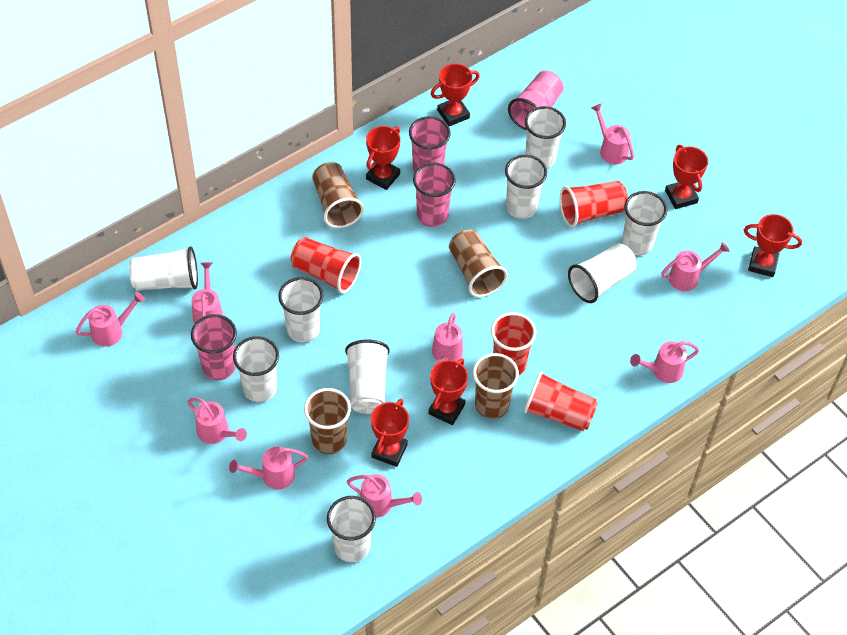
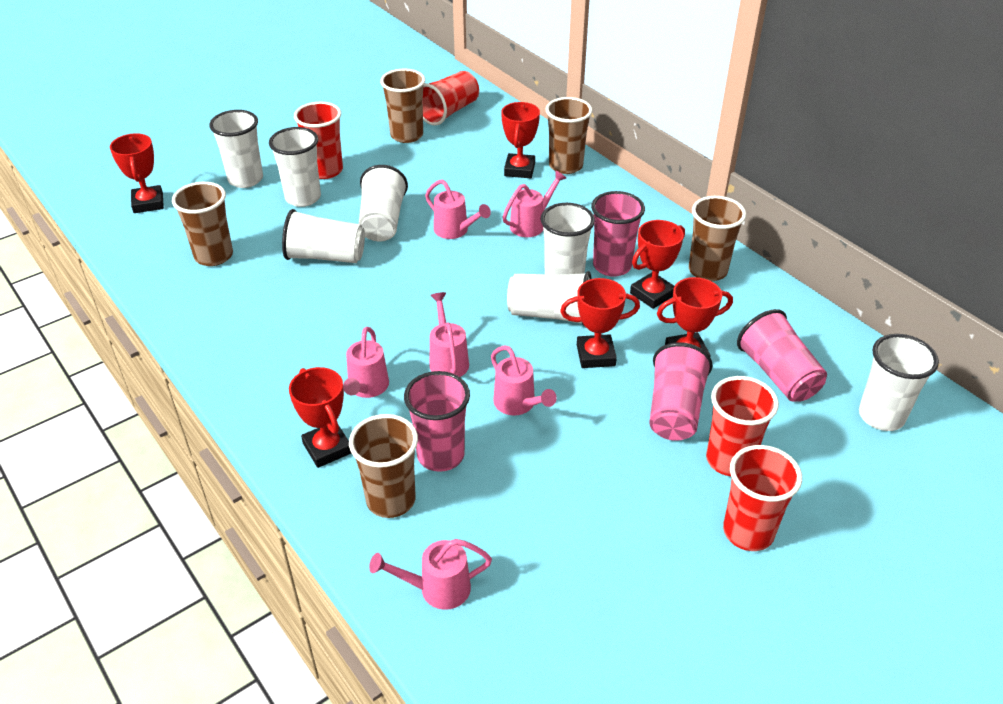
brown cup: [304,388,351,454] [312,162,364,228] [449,230,508,297] [473,353,519,419] = 4 -> [172,182,233,266] [349,414,418,518] [380,69,425,143] [546,97,592,174] [689,196,746,281] = 5
pink watering can: [76,292,145,347] [188,398,247,444] [191,262,223,324] [229,447,308,490] [347,474,422,517] [432,313,463,366] [591,104,634,164] [630,341,699,383] [661,242,729,291] = 9 -> [343,327,389,398] [369,539,492,610] [425,179,491,239] [430,292,469,377] [491,345,557,415] [502,170,566,237] = 6
white cup: [129,246,198,291] [233,336,279,402] [278,277,324,343] [327,496,376,563] [345,340,390,414] [505,155,547,219] [525,106,566,169] [568,243,637,303] [622,191,667,255] = 9 -> [209,110,263,188] [269,127,321,207] [282,209,365,263] [359,165,408,241] [507,271,592,326] [540,203,595,275] [859,334,939,431] = 7

